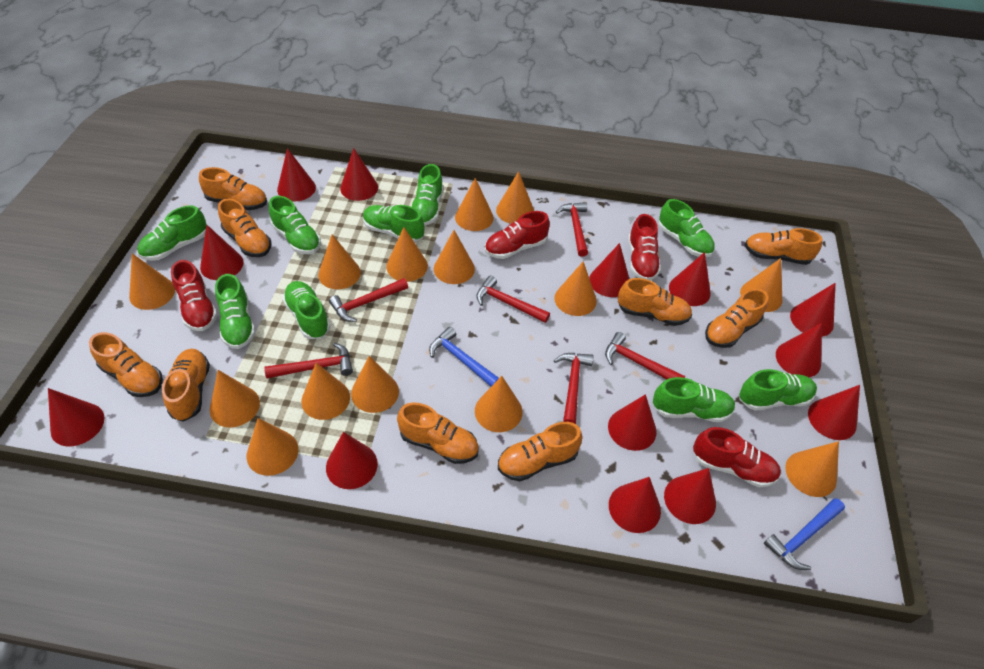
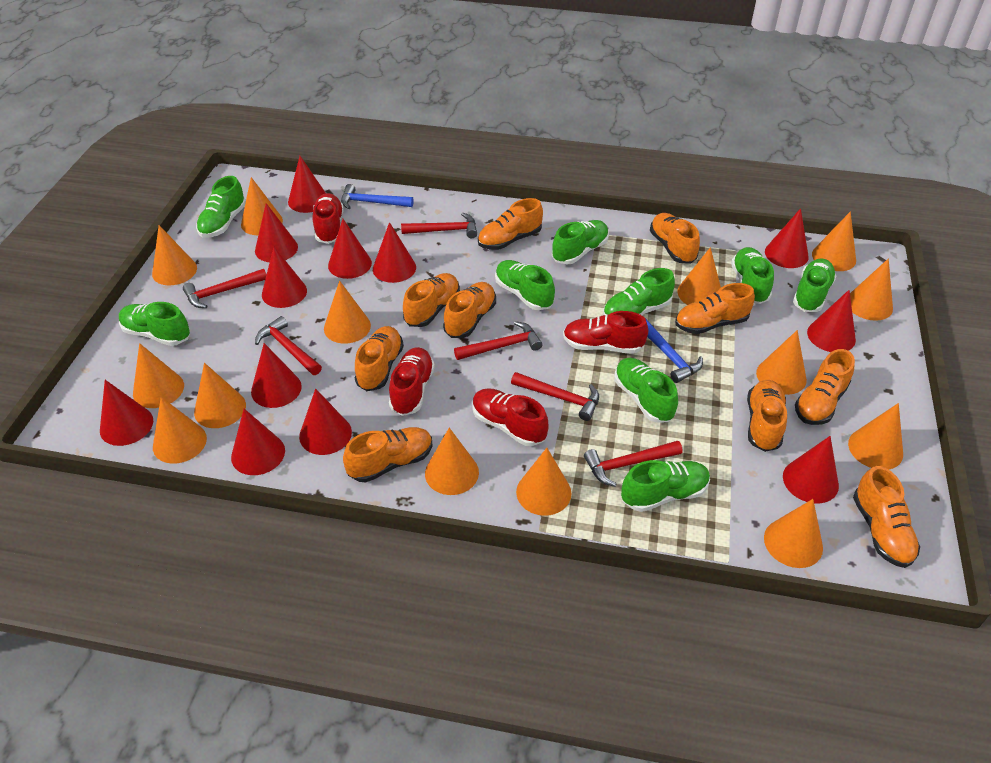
orange shoe: [89,332,163,397] [162,349,210,422] [199,167,267,210] [218,199,271,257] [397,402,479,464] [498,422,583,481] [618,278,692,326] [705,289,768,348] [745,228,822,265] = 9 -> [343,427,433,482] [355,326,404,391] [403,273,460,327] [443,282,496,338] [478,198,543,250] [650,213,700,264] [675,283,755,334] [747,380,787,452] [795,349,855,425] [853,466,920,568] = 10
red cone: [48,388,104,446] [200,225,243,280] [277,148,316,202] [326,432,378,489] [340,148,378,201] [589,243,629,297] [608,394,656,451] [609,477,661,533] [664,468,716,524] [669,252,711,306] [776,323,822,377] [790,283,835,337] [808,385,860,440] = 13 -> [100,380,153,446] [231,409,285,475] [251,343,302,408] [255,203,298,262] [262,247,307,308] [288,156,326,213] [299,388,352,455] [328,219,372,279] [373,222,416,283] [765,208,809,268] [783,436,839,504] [807,290,856,352] = 12

